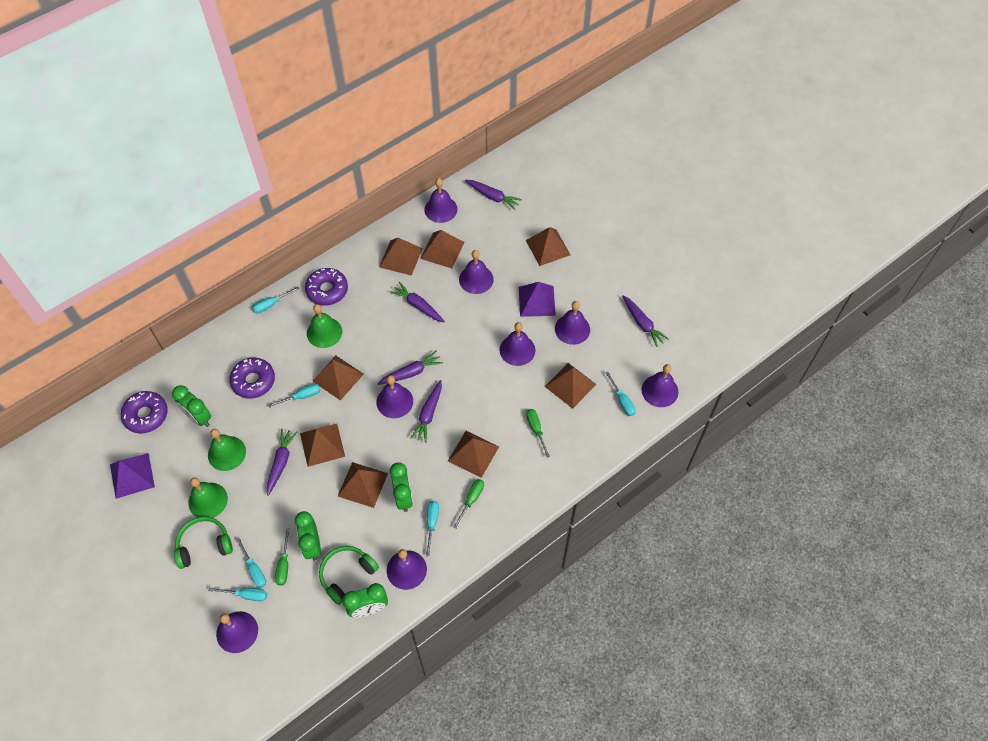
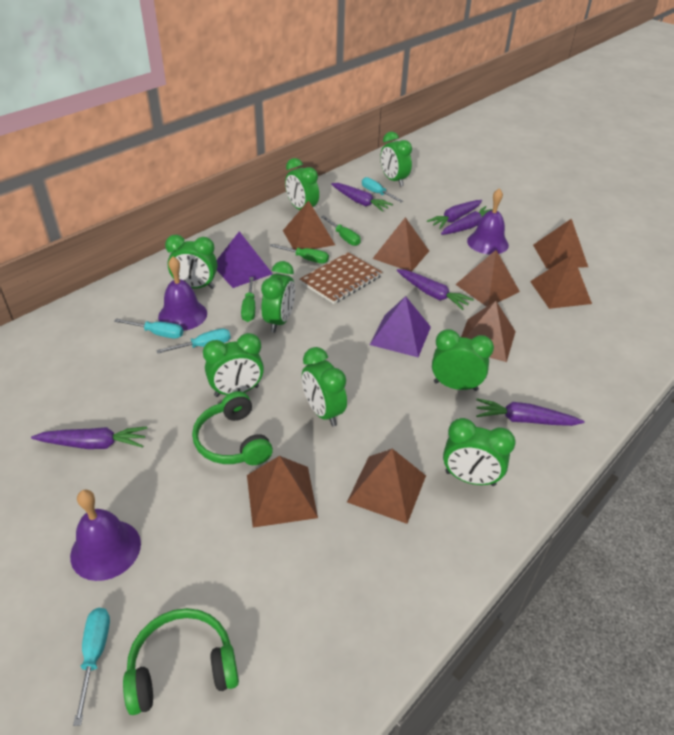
brown notebook: none = 0 -> [300,252,383,304] = 1
green bell: [188,477,228,518] [208,429,246,471] [307,304,342,348] = 3 -> none = 0
green clock: [172,385,211,427] [295,511,321,561] [342,583,388,618] [390,462,413,512] = 4 -> [165,235,217,289] [203,333,264,397] [261,261,295,333] [285,158,319,210] [302,347,347,427] [380,132,412,186] [432,329,494,391] [443,418,515,486] = 8
purple bell: [216,611,258,653] [376,375,413,418] [387,549,427,590] [424,178,458,223] [459,250,494,294] [500,322,535,366] [555,301,590,345] [642,364,678,407] = 8 -> [70,490,141,581] [158,257,207,331] [467,188,509,254] = 3
purple donut: [121,391,168,434] [229,357,275,399] [305,268,348,306] = 3 -> none = 0
turquoise screwdriver: [208,587,267,601] [236,538,266,588] [252,286,300,314] [268,384,321,408] [426,501,439,556] [605,372,636,416] = 6 -> [73,608,110,726] [114,318,183,339] [156,329,231,354] [362,177,403,202] = 4

